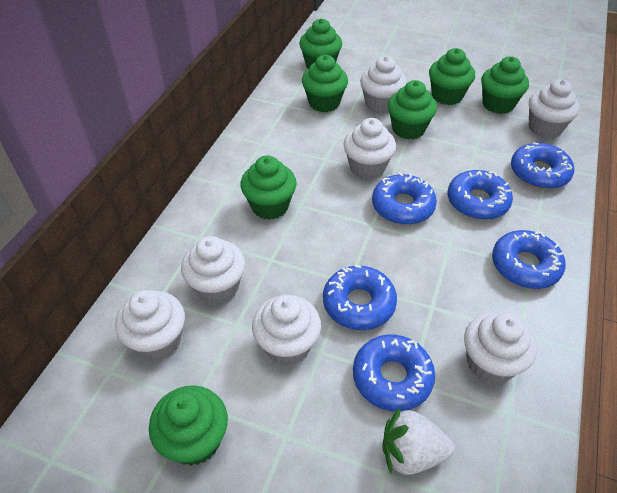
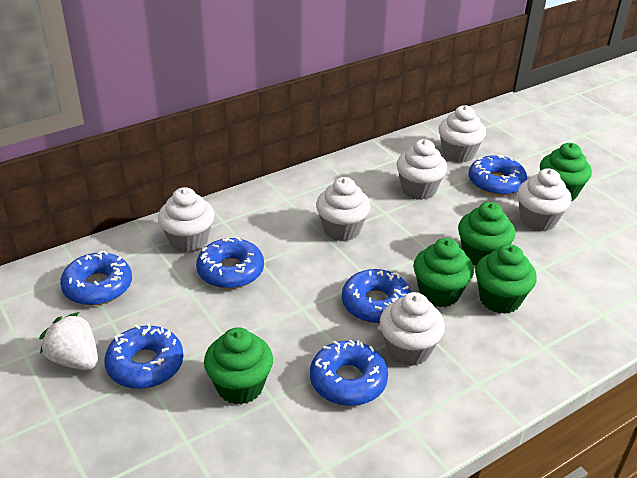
green cupcake: [149,385,228,466] [240,156,297,220] [299,18,342,69] [302,55,348,112] [388,80,437,139] [429,48,475,105] [481,56,529,114] = 7 -> [204,327,273,405] [413,238,474,307] [458,202,515,266] [475,244,537,314] [540,143,592,202] = 5
white cupcake: [115,290,185,361] [181,236,245,304] [252,295,321,366] [344,118,396,180] [360,56,407,114] [464,312,537,384] [529,79,580,139] = 7 -> [158,187,215,253] [316,177,371,241] [380,292,445,366] [396,139,447,200] [438,105,486,163] [517,168,572,231] = 6

